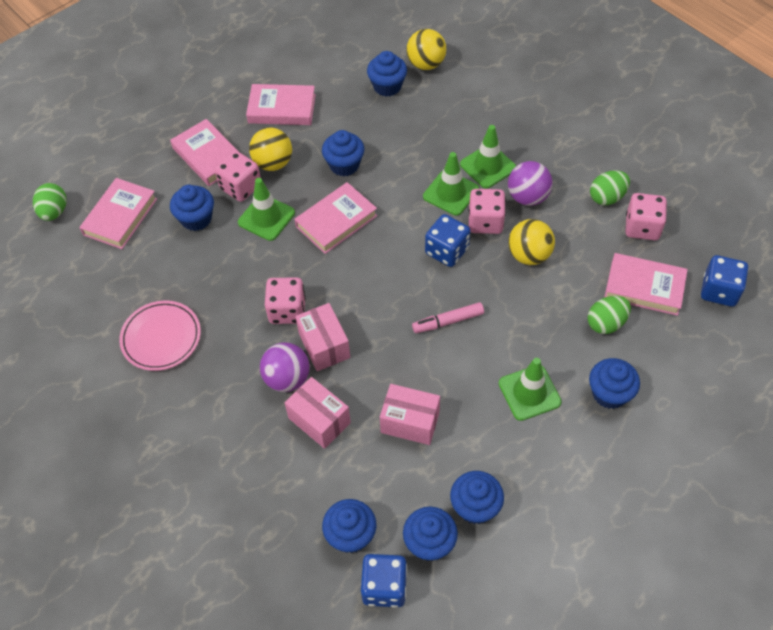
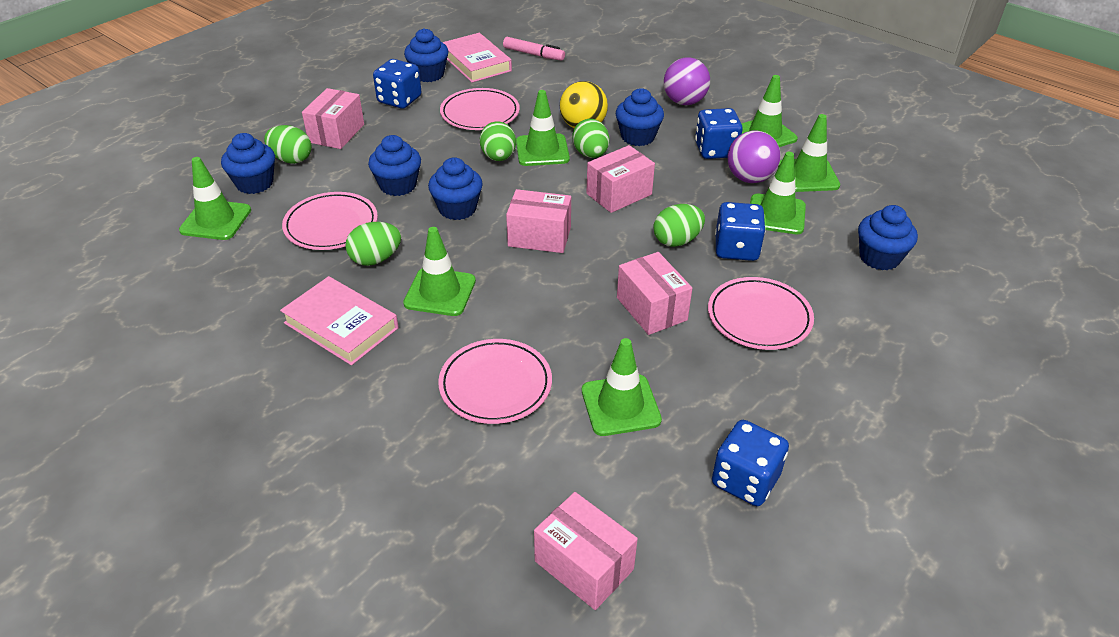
blue cupcake: [170,185,214,231] [322,130,364,176] [322,499,377,553] [367,51,407,97] [403,507,458,561] [450,471,504,524] [589,358,640,409] = 7 -> [221,133,275,194] [368,135,421,196] [404,28,448,82] [428,157,483,220] [616,88,664,146] [858,205,918,270] = 6
blue dice: [361,554,407,608] [425,214,470,267] [701,255,748,307] = 3 -> [373,59,422,109] [695,108,743,159] [712,420,789,506] [715,202,766,261] = 4
green egg: [33,183,67,221] [587,296,631,334] [590,170,630,205] = 3 -> [264,125,312,164] [345,222,401,266] [480,121,516,161] [573,119,609,158] [653,204,705,247] = 5
green traffic cone: [238,178,295,241] [423,152,479,216] [460,125,516,188] [499,358,562,421] = 4 -> [179,157,251,240] [403,227,476,316] [516,90,570,166] [582,338,662,436] [741,75,798,147] [750,152,806,234] [778,114,840,192] = 7
pink book: [79,178,157,249] [170,119,239,186] [246,84,316,125] [295,182,377,254] [604,253,688,316] = 5 -> [280,276,398,365] [442,33,512,82] = 2
pink box: [285,377,351,449] [295,303,350,371] [380,384,440,445] = 3 -> [302,88,364,149] [506,189,571,253] [534,492,638,610] [586,145,655,213] [617,252,692,335] = 5
pink dice: [215,151,261,202] [265,277,306,324] [468,189,506,234] [625,193,667,240] = 4 -> none = 0
pink plate: [119,301,201,371] = 1 -> [282,192,378,250] [438,339,552,424] [440,88,520,130] [708,277,814,350] = 4
yellow ball: [249,128,292,171] [406,29,446,70] [508,219,555,265] = 3 -> [560,81,608,128] = 1

